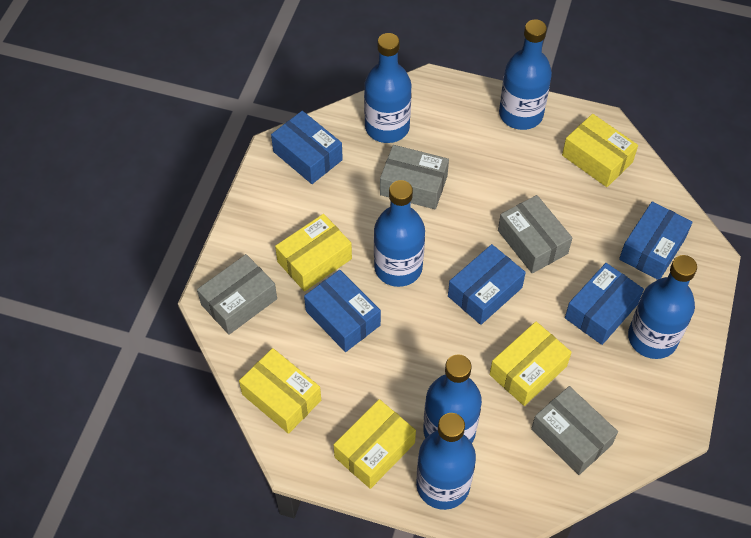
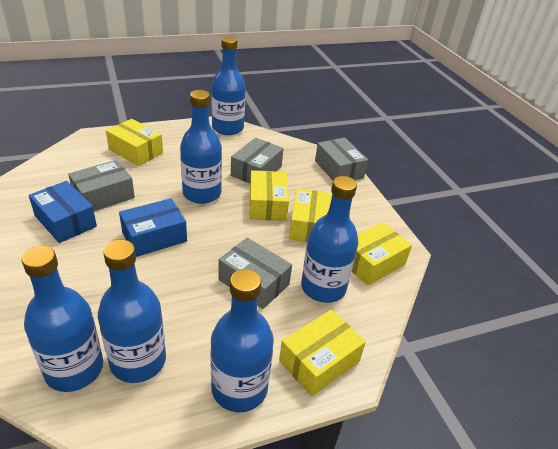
blue box: [271,111,343,184] [304,270,381,352] [448,244,526,325] [565,263,644,345] [619,201,693,280] = 5 -> [29,181,97,243] [119,198,187,257] = 2

